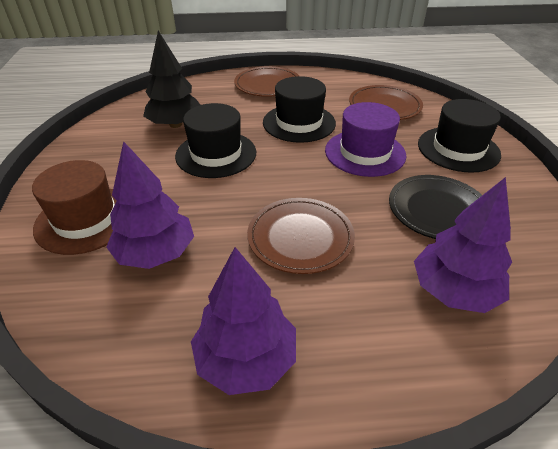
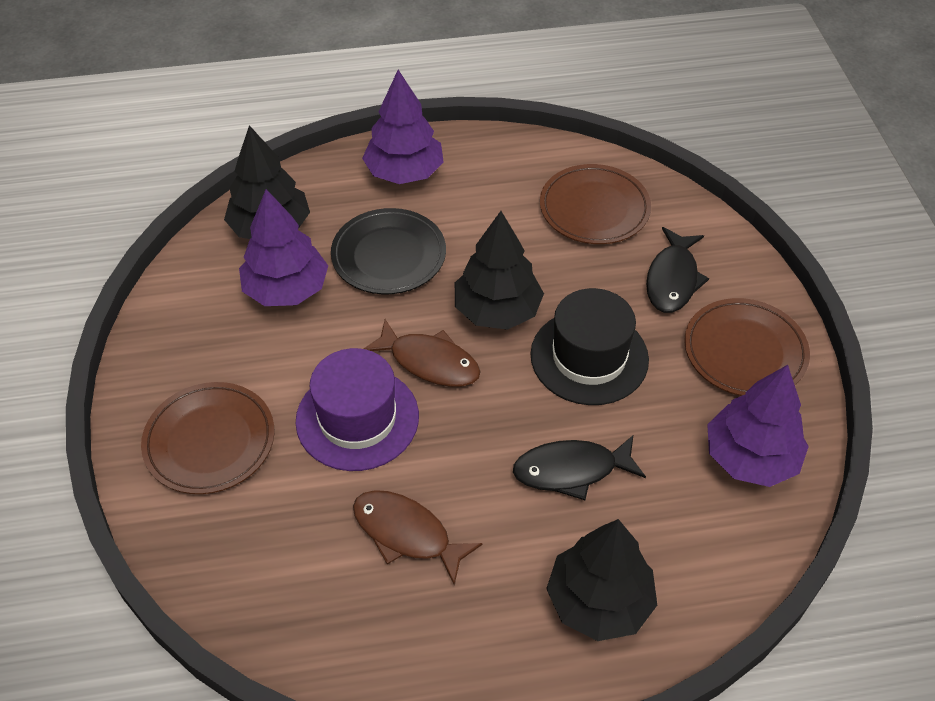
black fish: none = 0 -> [513,436,646,500] [646,227,709,313] = 2
black hat: [175,103,256,178] [263,76,336,143] [418,99,501,173] = 3 -> [530,288,649,405] = 1
black tree: [143,31,200,128] = 1 -> [224,125,310,239] [455,211,544,330] [546,519,657,641] = 3
brown fish: none = 0 -> [353,490,482,585] [363,319,481,387] = 2
brown hat: [32,160,117,255] = 1 -> none = 0

